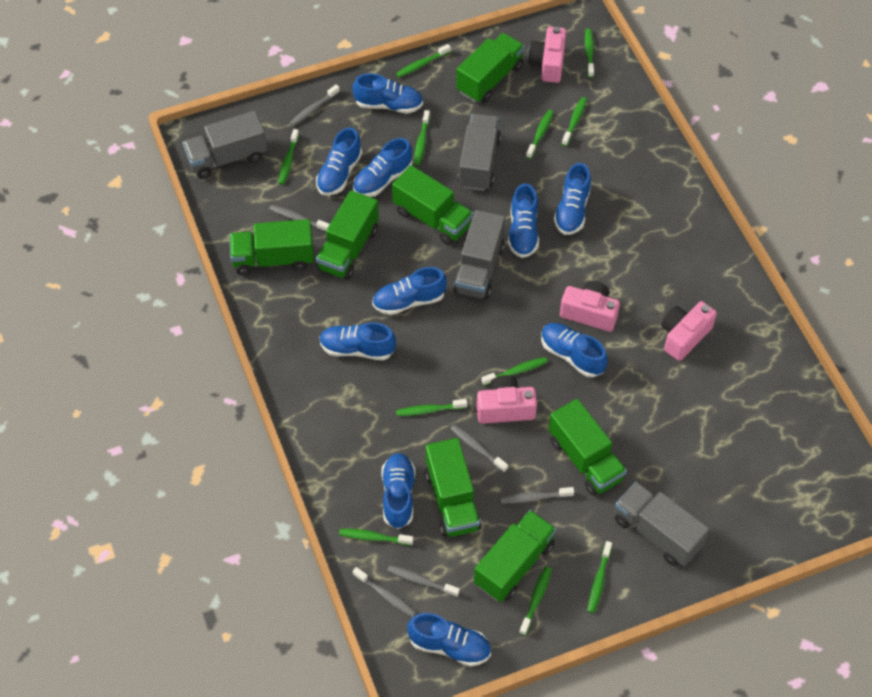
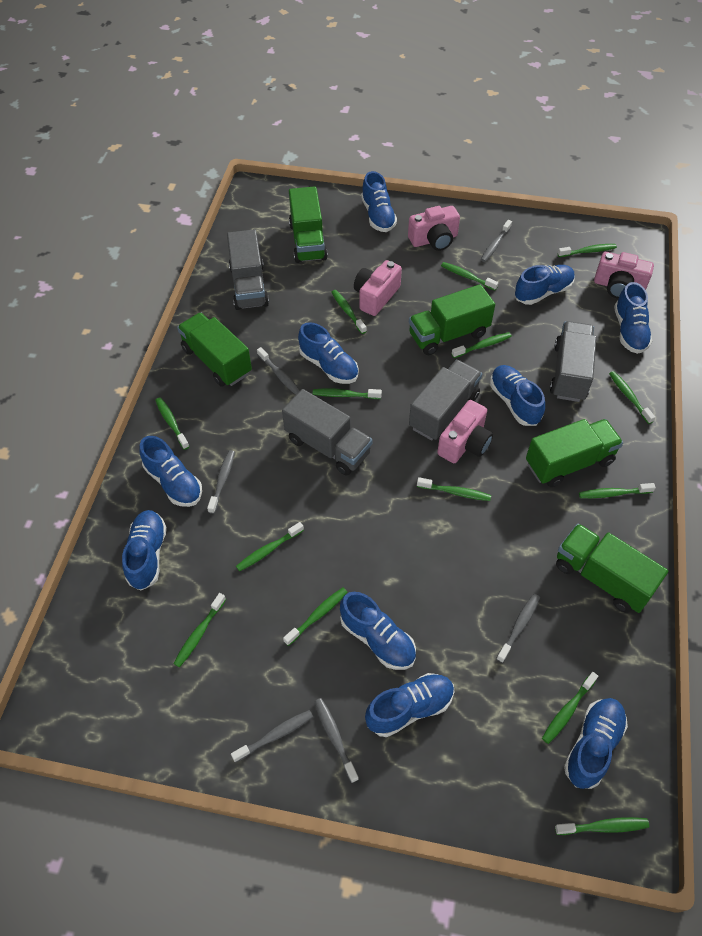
green toothbrush: [278,129,299,185] [339,529,413,545] [396,44,451,77] [396,399,467,416] [414,110,430,165] [481,357,548,385] [519,567,552,635] [526,110,553,159] [562,97,587,146] [585,29,594,78] [587,541,612,613] = 11 -> [155,397,190,450] [173,593,226,667] [236,522,304,571] [283,587,348,646] [313,388,382,399] [331,290,367,334] [417,477,491,501] [441,262,498,291] [452,332,512,358] [542,672,598,744] [555,817,649,835] [558,244,617,257] [579,483,656,498] [609,371,656,424] = 14
green truck: [229,219,314,275] [316,190,379,280] [392,165,473,245] [425,438,482,537] [456,33,525,103] [474,510,556,602] [548,399,627,496] = 7 -> [177,313,252,387] [289,186,328,263] [409,284,495,355] [526,419,623,487] [556,523,668,613] = 5

